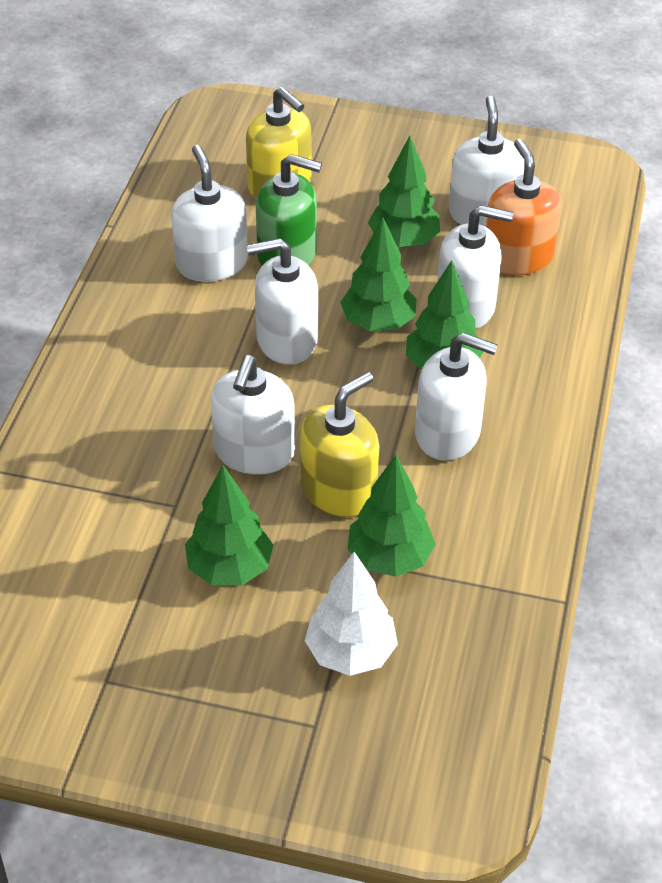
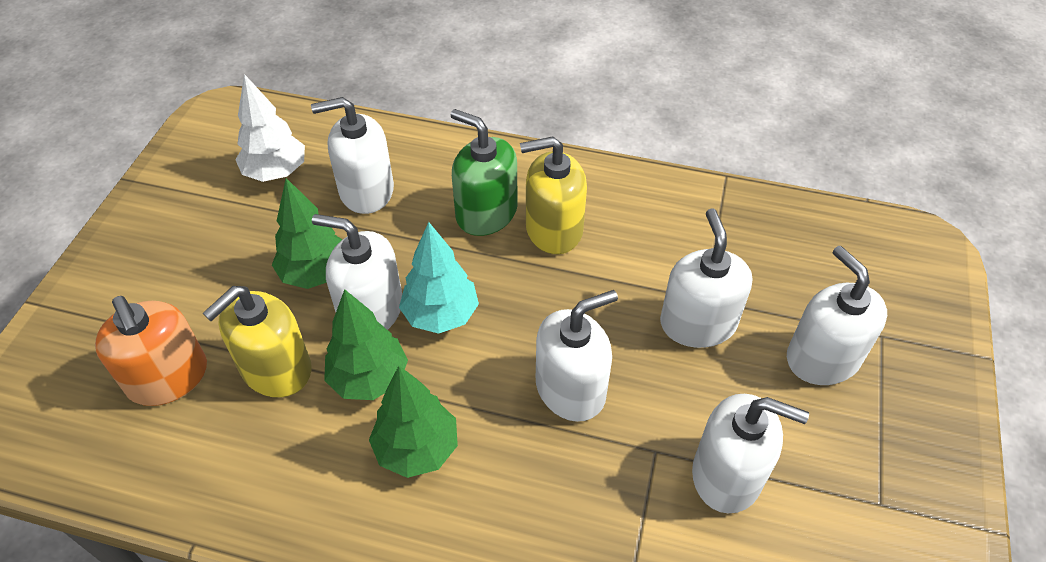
green tree: [185,465,273,585] [340,217,417,331] [348,455,435,577] [368,136,440,247] [406,260,484,370] = 5 -> [272,178,343,289] [324,289,408,400] [369,366,458,478] = 3
turquoise tree: none = 0 -> [399,222,479,334] = 1

